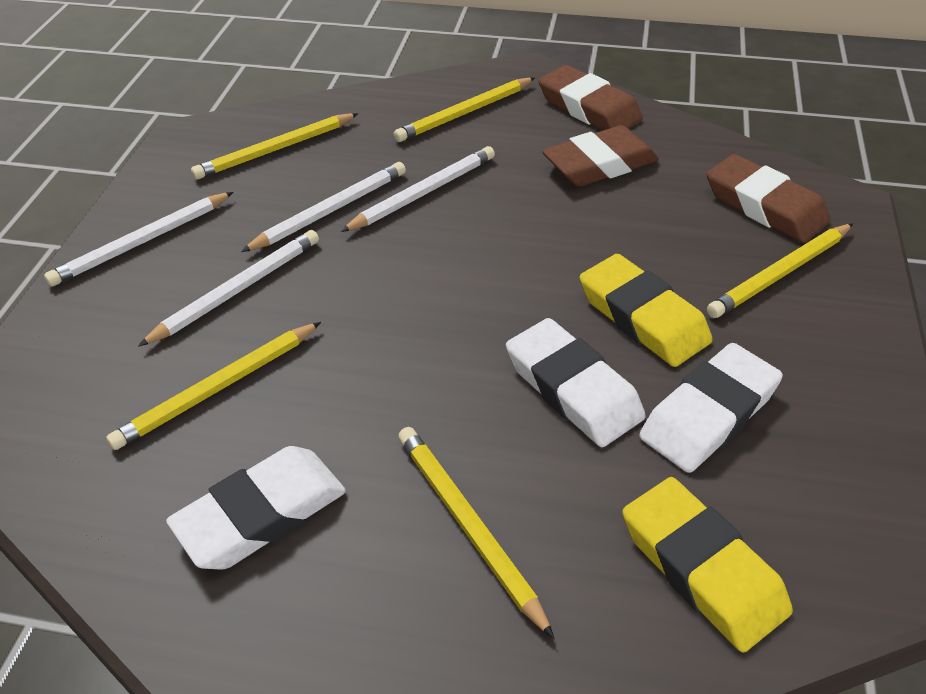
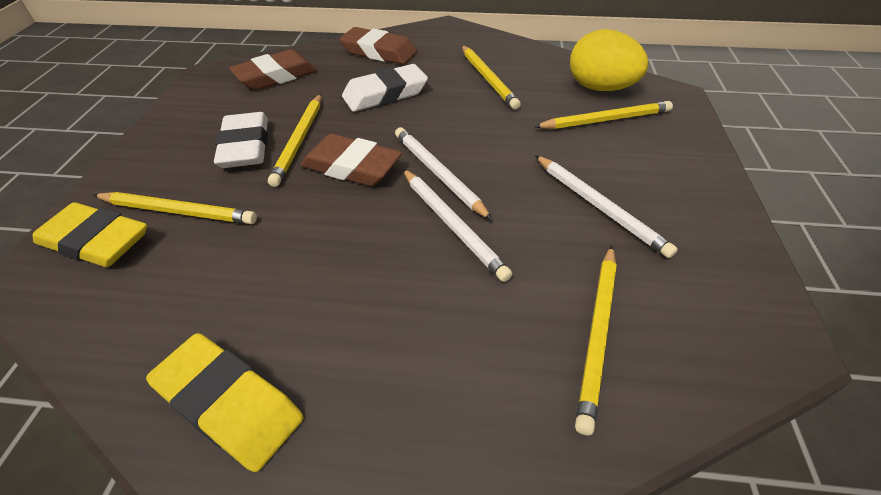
white eraser: [166,446,346,570] [506,318,646,447] [639,343,783,473] = 3 -> [214,112,268,168] [342,64,428,112] = 2
white pencil: [44,192,233,287] [138,230,319,347] [241,162,406,252] [340,146,495,232] = 4 -> [395,127,492,220] [403,169,513,282] [535,155,678,258] = 3
yellow egg: none = 0 -> [570,29,649,91] = 1

